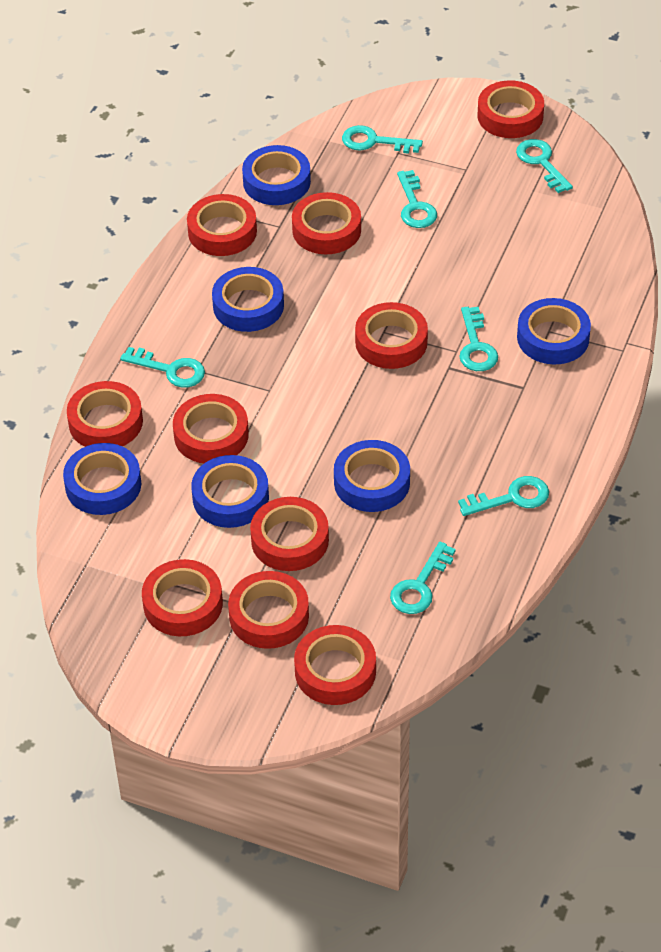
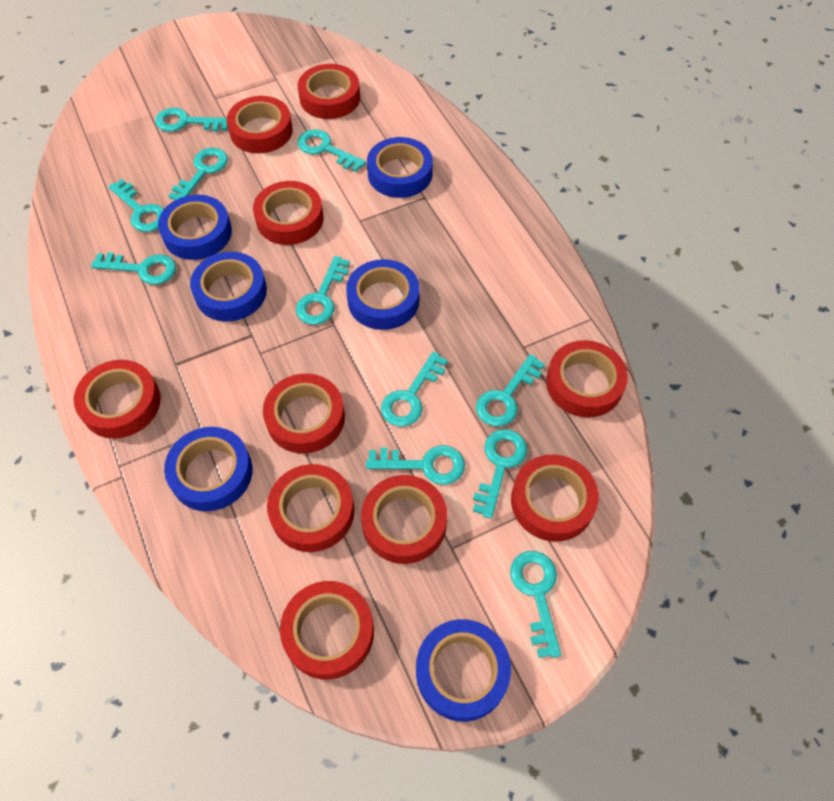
turquoise key: [120,347,205,388] [342,125,423,154] [390,542,456,614] [397,170,437,228] [458,476,549,516] [459,307,498,371] [516,139,573,193] = 7 -> [91,252,176,285] [108,179,164,232] [155,108,228,132] [169,148,228,200] [296,256,350,325] [298,129,366,172] [366,445,465,484] [381,352,448,427] [473,429,527,519] [476,354,545,427] [510,551,561,658] = 11

